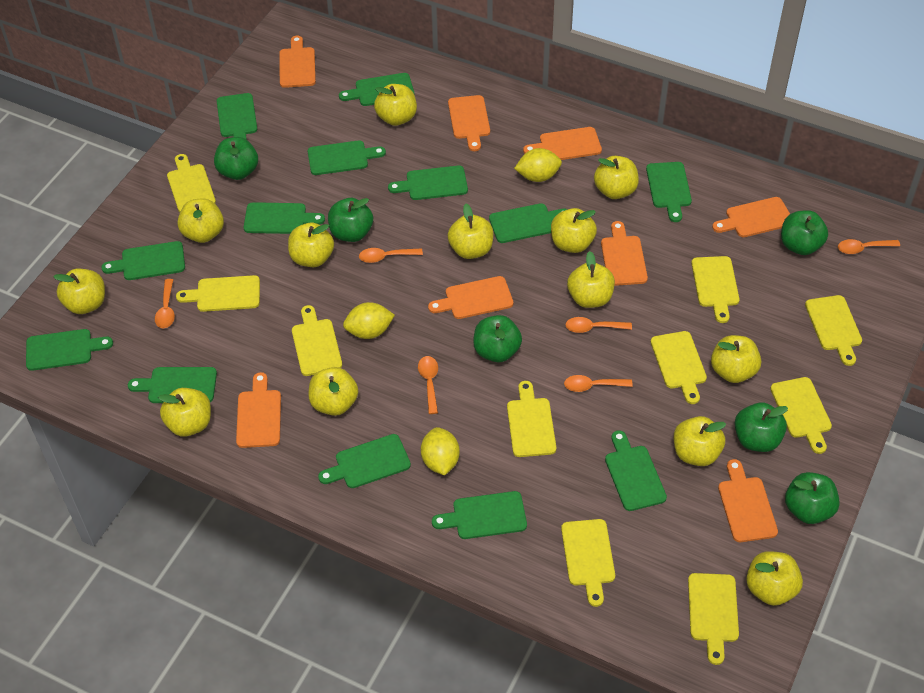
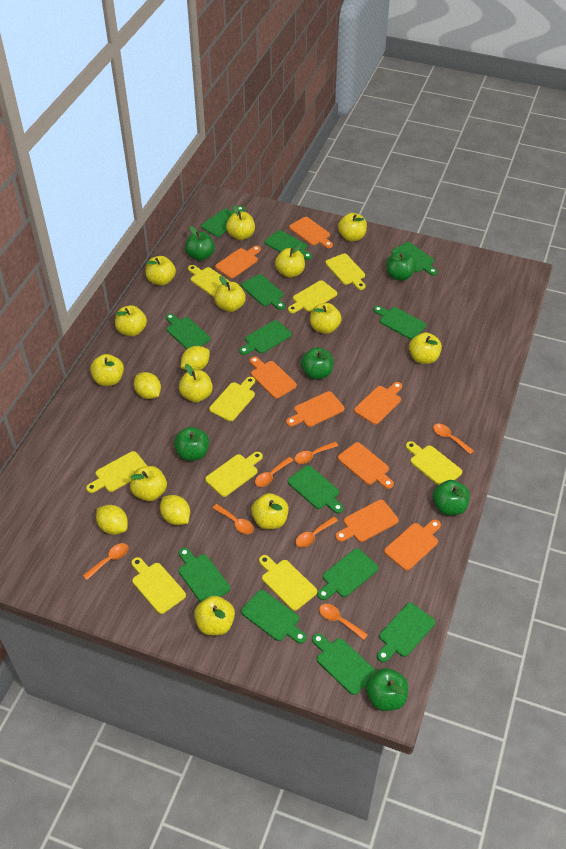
orange spoon: [155,279,175,328] [359,248,423,263] [418,356,438,414] [564,375,633,392] [565,317,632,333] [838,239,900,254] = 6 -> [83,543,129,580] [213,504,254,534] [255,457,294,487] [294,442,338,464] [296,517,338,548] [319,604,368,640] [433,423,474,454] = 7
yellow cutting board: [167,154,216,212] [176,275,260,312] [292,305,342,376] [507,381,556,457] [561,519,615,607] [651,331,707,404] [688,573,739,665] [691,256,740,323] [770,377,832,454] [805,295,862,366] = 10 -> [86,451,147,493] [131,557,186,614] [188,265,230,298] [205,452,263,497] [209,377,255,422] [259,555,317,611] [288,280,337,313] [325,254,365,290] [406,441,462,485] = 9
yellow lemon: [343,302,395,339] [421,427,460,476] [514,148,562,182] = 3 -> [96,505,128,535] [134,372,161,399] [160,495,190,525] [180,346,210,370] = 4

